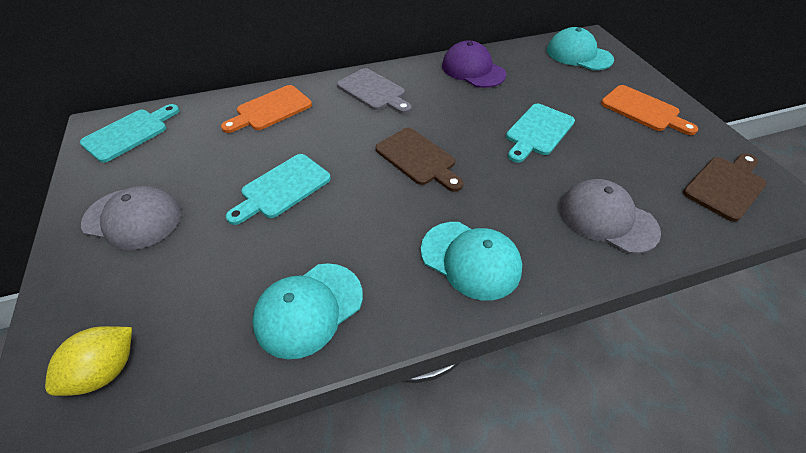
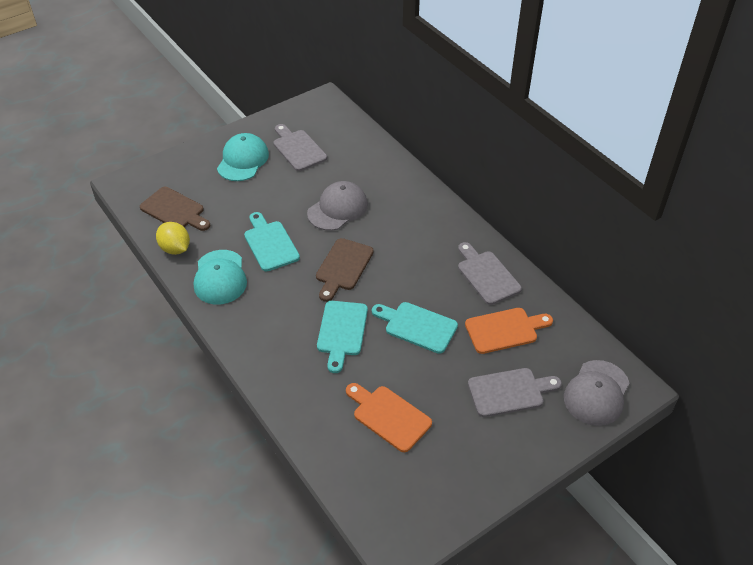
grey cutting board: [337,68,412,114] = 1 -> [273,124,327,171] [458,242,522,305] [468,368,562,417] = 3
purple cap: [442,40,506,88] = 1 -> none = 0
turquoise cap: [252,263,363,359] [421,222,522,301] [547,27,614,70] = 3 -> [194,250,247,304] [217,133,269,181] = 2

